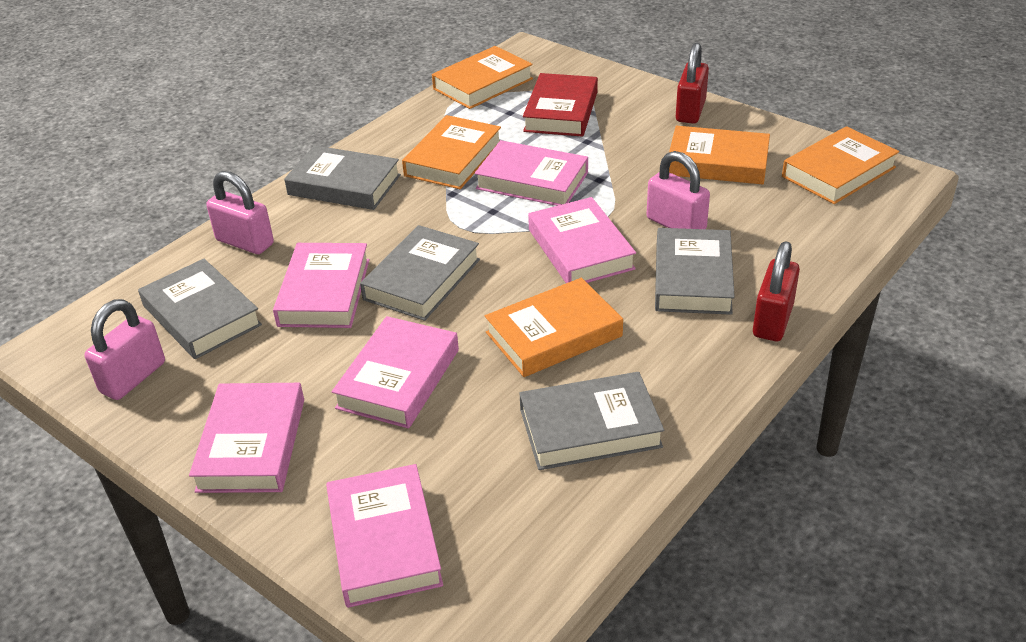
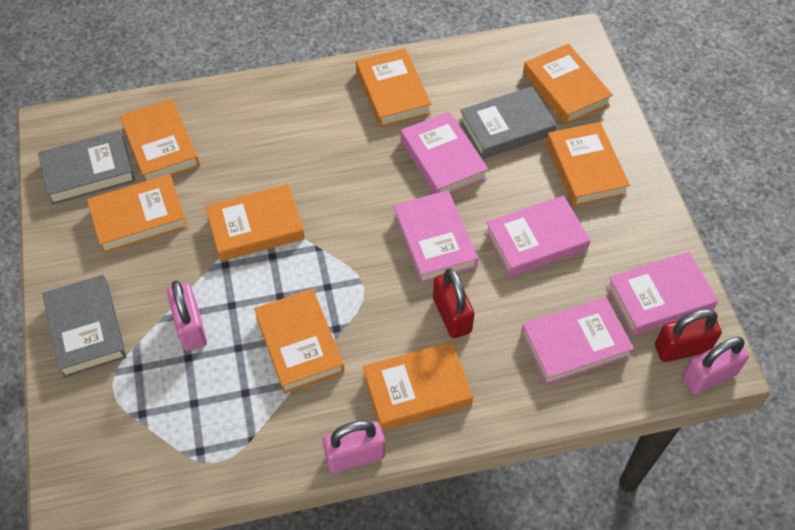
grey book: [138,259,262,359] [284,145,401,210] [360,225,480,321] [519,372,664,470] [655,228,735,315] = 5 -> [38,130,135,205] [42,275,126,378] [459,86,557,159] = 3
orange book: [402,115,501,189] [432,46,533,109] [485,278,623,377] [669,126,770,185] [782,126,899,204] = 5 -> [87,174,188,253] [120,99,200,181] [205,184,305,261] [254,289,344,394] [356,48,431,128] [363,342,473,431] [523,44,613,125] [546,122,630,207] = 8
pink book: [189,383,304,493] [273,243,370,328] [326,464,443,608] [332,316,459,428] [475,140,588,206] [528,197,636,283] = 6 -> [394,190,478,284] [401,111,488,194] [485,195,590,277] [521,297,634,386] [606,252,718,336] = 5
red book: [523,73,598,137] = 1 -> none = 0

